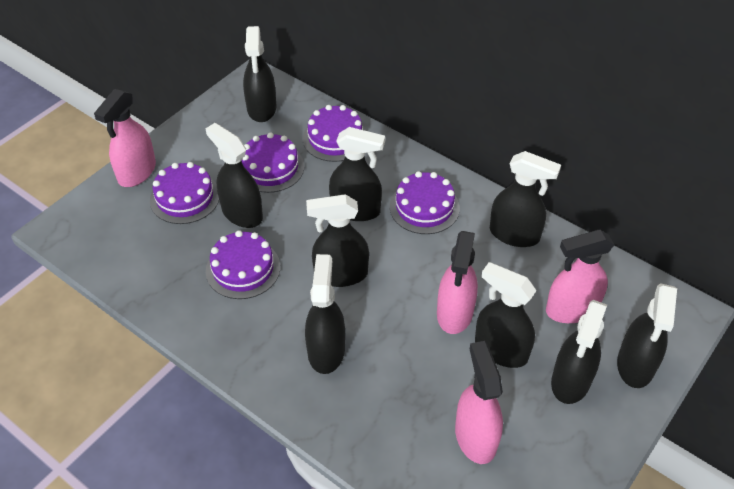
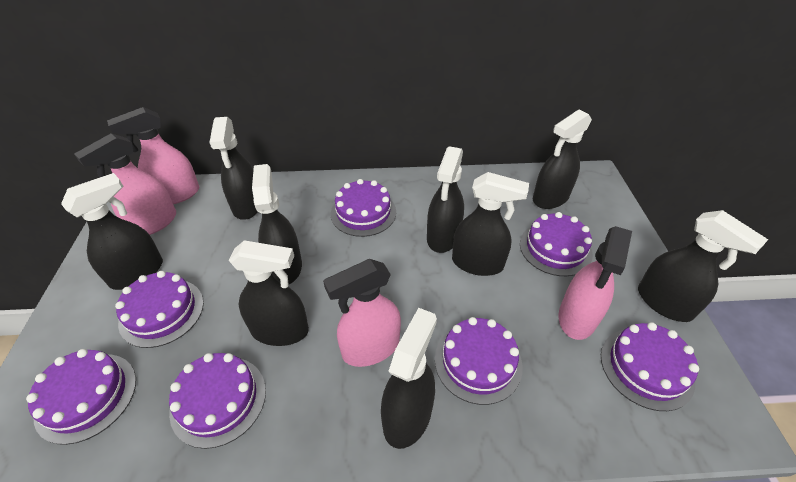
purple cake: [150,162,219,224] [206,230,280,299] [242,133,304,193] [303,105,366,162] [390,171,460,234] = 5 -> [26,349,136,445] [115,271,204,348] [169,353,266,449] [331,179,396,237] [435,317,523,405] [520,212,593,276] [601,322,699,411] = 7

